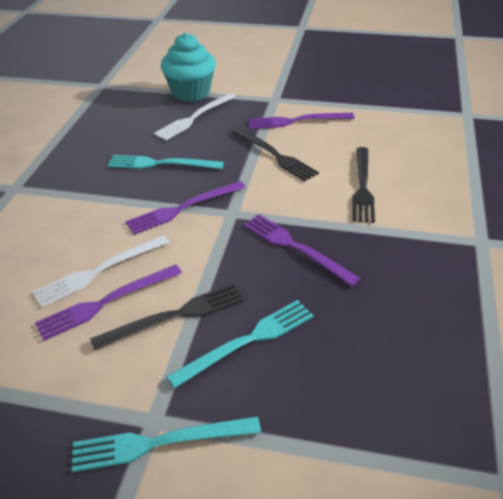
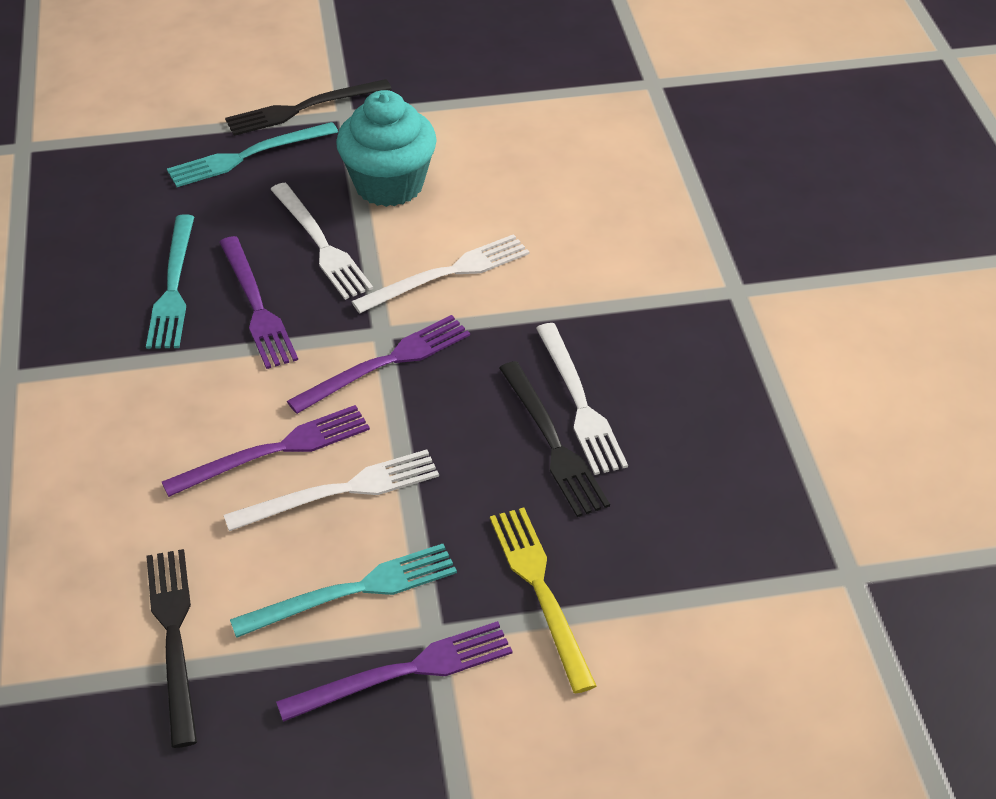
white fork: [32,235,169,307] [154,93,236,140] = 2 -> [224,449,439,531] [270,183,373,300] [351,234,529,313] [536,323,628,475] = 4
yellow fork: none = 0 -> [490,508,597,693] = 1

